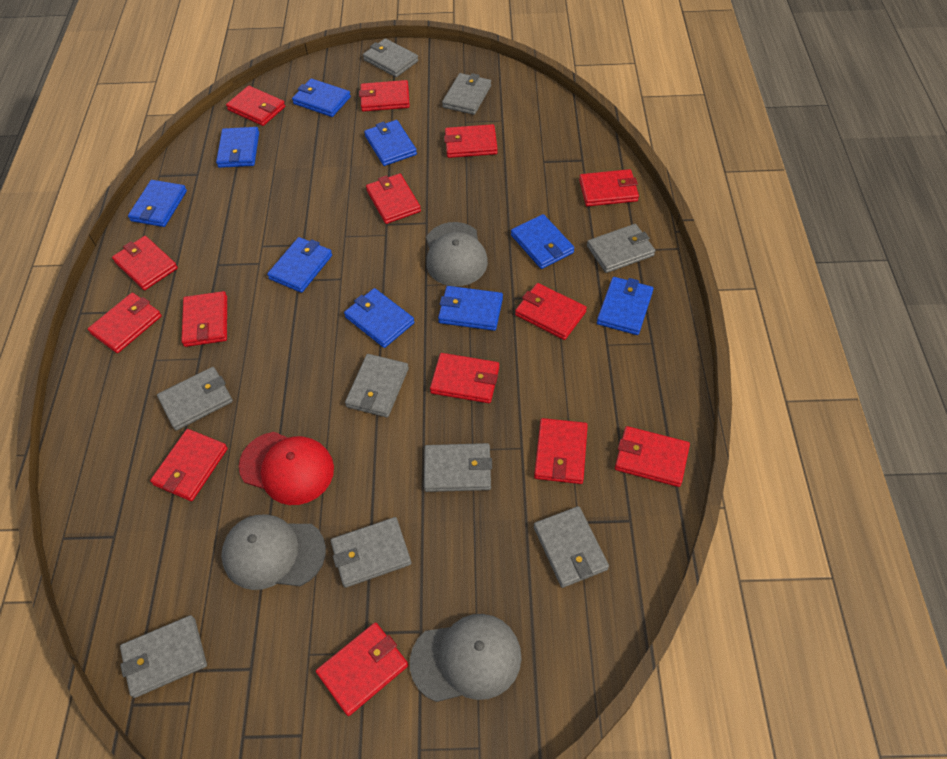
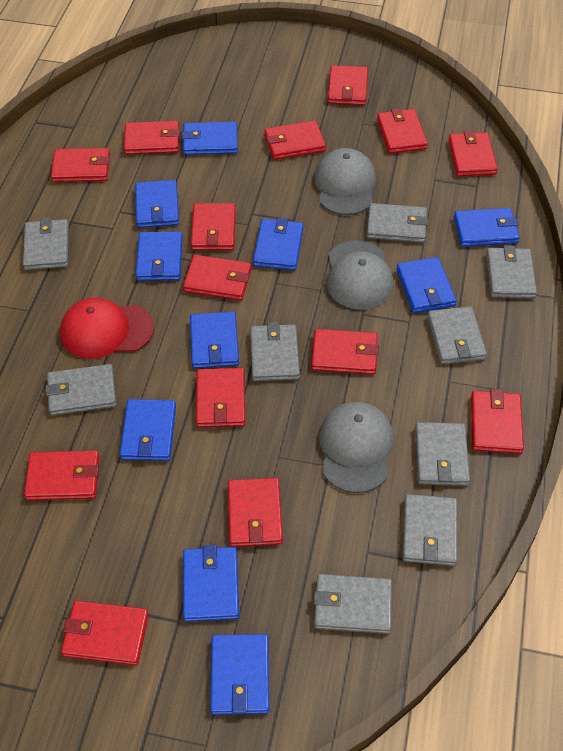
blue wallet: [128,180,187,227] [216,127,259,168] [267,237,332,293] [292,79,351,117] [344,288,414,348] [364,120,417,166] [438,286,503,331] [511,214,574,269] [597,277,654,335] = 9 -> [120,399,176,461] [135,180,179,228] [135,231,182,281] [181,122,238,155] [183,545,239,622] [190,312,239,368] [210,634,269,715] [253,218,303,270] [396,257,457,313] [454,208,520,247] = 10

